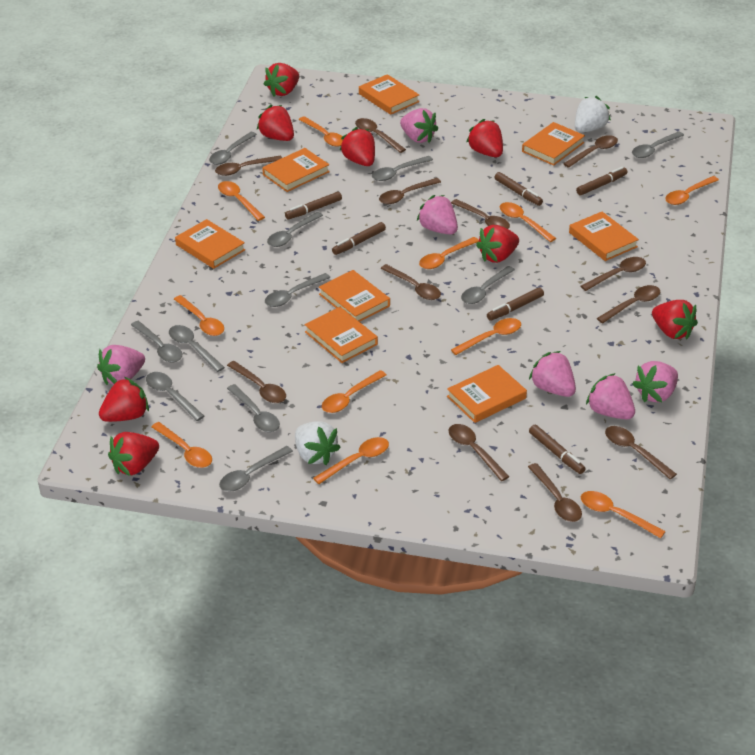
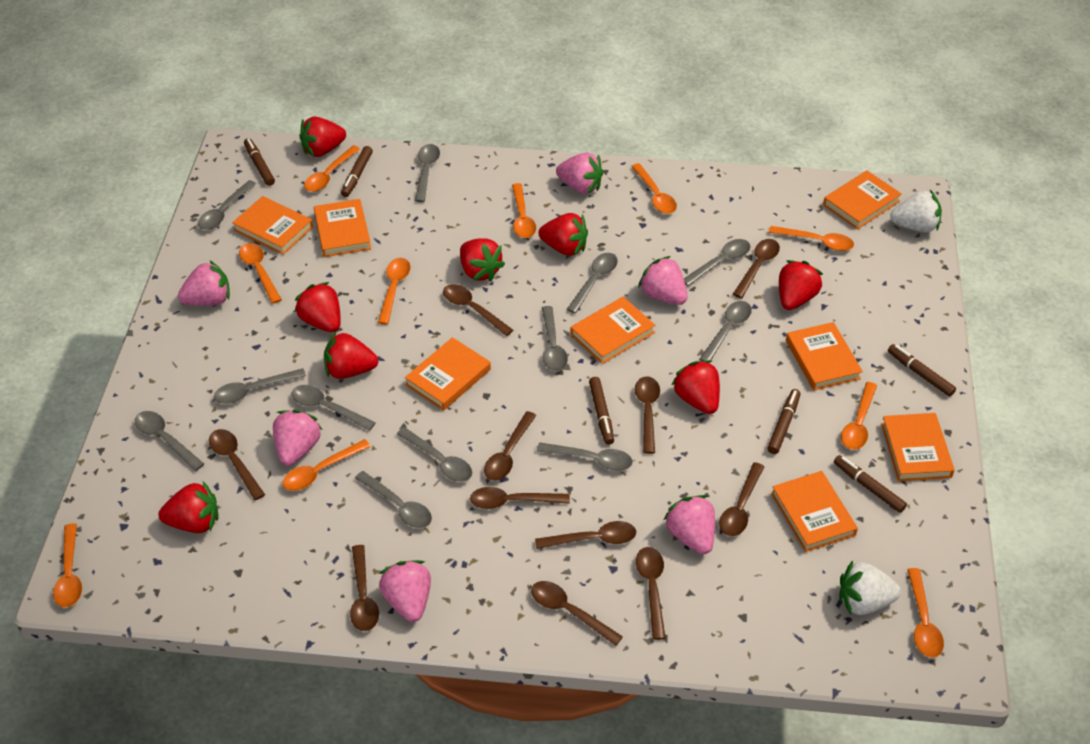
brown spoon: [215,155,282,176] [227,361,286,403] [355,118,406,153] [379,178,441,204] [381,264,441,300] [449,424,510,481] [451,199,510,229] [528,463,582,522] [563,135,618,168] [581,257,646,291] [597,285,660,324] [605,426,677,479] = 12 -> [209,429,265,500] [350,545,379,631] [443,284,513,336] [470,487,570,509] [484,411,536,481] [531,581,623,646] [535,521,636,549] [635,376,660,454] [636,547,666,640] [719,462,765,536] [733,239,780,298] = 11
grey spoon: [131,321,182,362] [146,372,204,421] [169,325,225,372] [209,132,257,165] [219,446,293,492] [227,384,280,432] [265,273,330,307] [267,212,323,247] [372,156,433,181] [461,266,515,304] [632,131,684,158] = 11 -> [135,411,204,471] [198,180,256,230] [214,368,306,404] [292,385,375,431] [355,471,432,528] [397,427,472,482] [415,144,440,202] [537,442,632,471] [542,306,568,371] [567,253,618,313] [684,239,751,286] [699,301,752,361] = 12
orange spoon: [151,422,212,468] [174,295,224,336] [218,181,265,221] [299,116,343,147] [313,437,389,484] [322,370,386,413] [419,237,479,269] [451,318,521,355] [500,202,556,242] [581,491,666,538] [665,176,719,205] = 11 -> [53,523,82,608] [239,243,282,304] [282,439,371,491] [304,145,360,192] [378,258,411,325] [512,183,536,238] [631,163,677,214] [769,226,854,251] [841,382,877,450] [907,568,944,658] = 10

